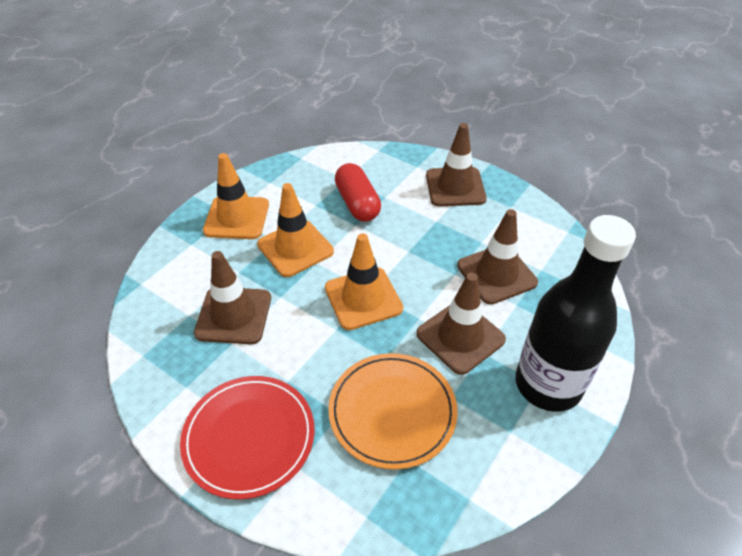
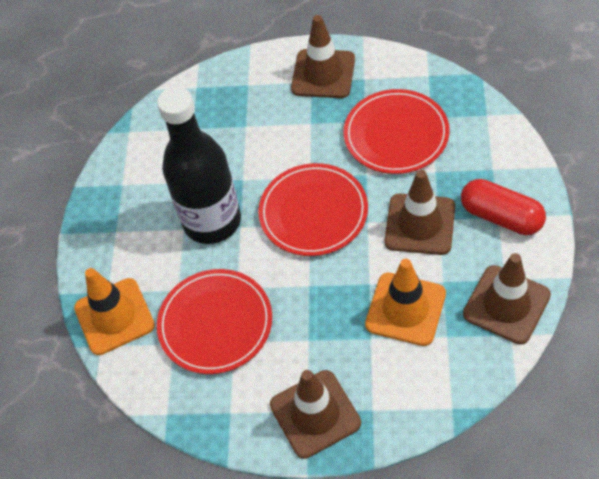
orange plate: [328,353,458,469] = 1 -> none = 0
orange traffic cone: [203,153,269,239] [257,183,334,277] [325,234,403,330] = 3 -> [74,268,155,355] [365,259,446,346] = 2
red plate: [180,376,315,500] = 1 -> [157,269,272,374] [258,163,368,256] [344,89,450,174] = 3

